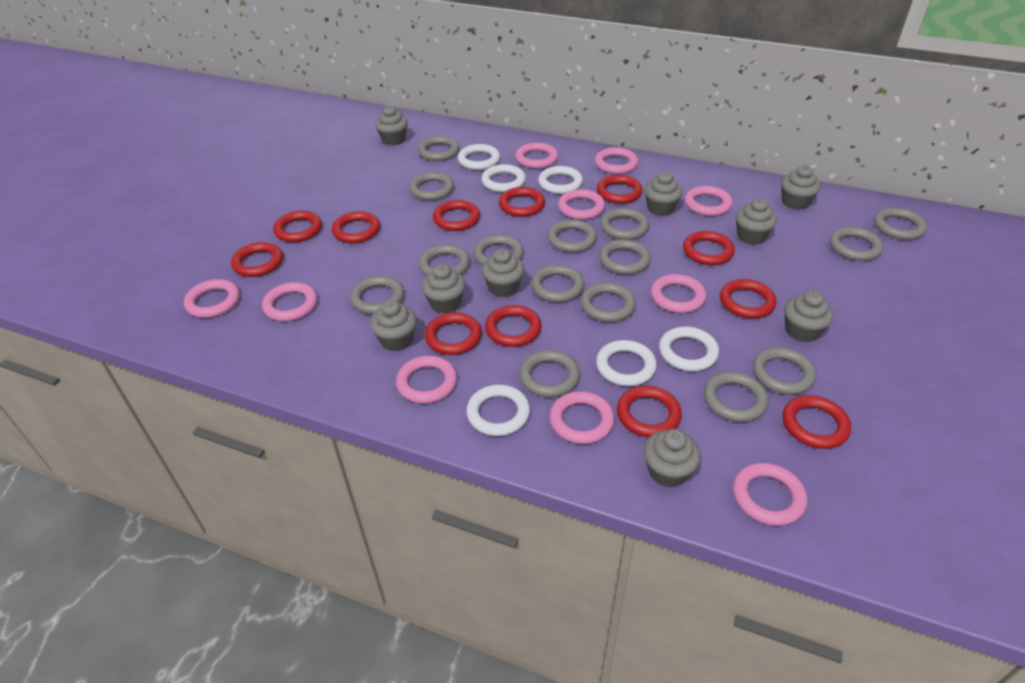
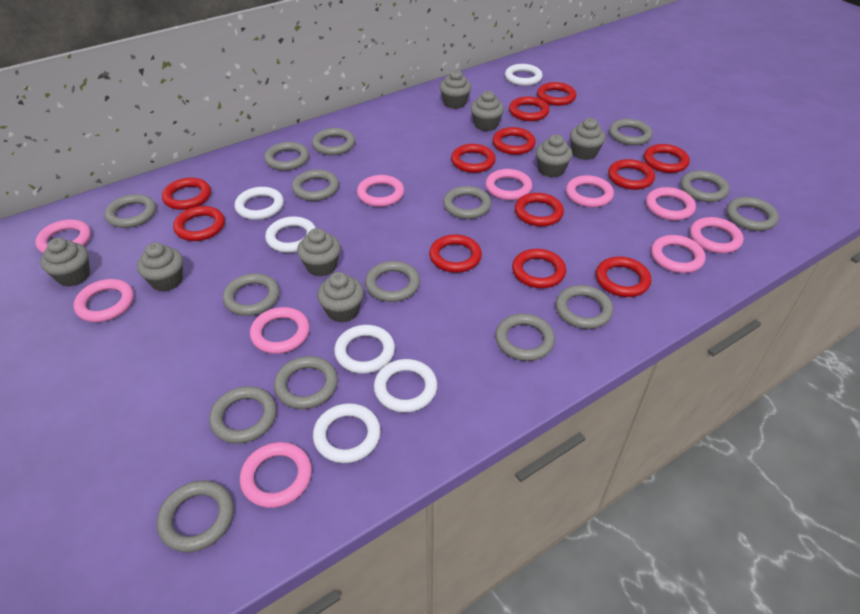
grey cupcake: [370,300,417,351] [375,106,408,145] [422,264,466,313] [481,248,525,297] [644,172,683,216] [644,429,701,487] [735,198,777,245] [781,165,821,210] [784,290,833,342] = 9 -> [40,238,90,287] [137,242,183,291] [297,228,341,277] [317,272,364,323] [440,70,471,109] [471,91,504,131] [536,134,573,178] [570,118,606,160] = 8

